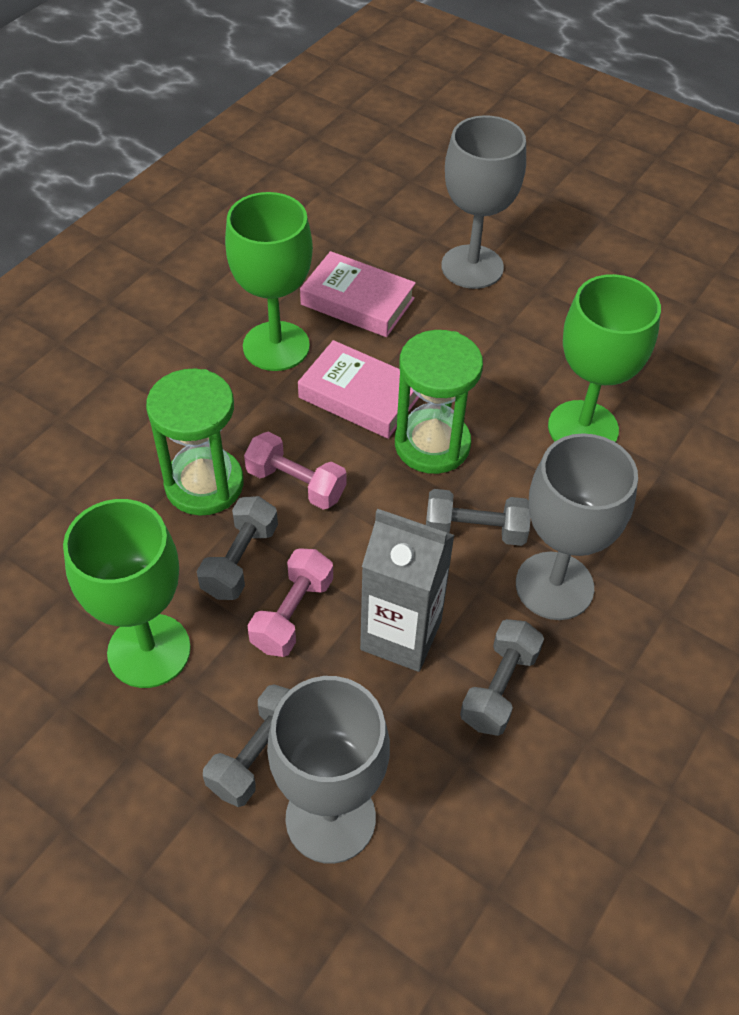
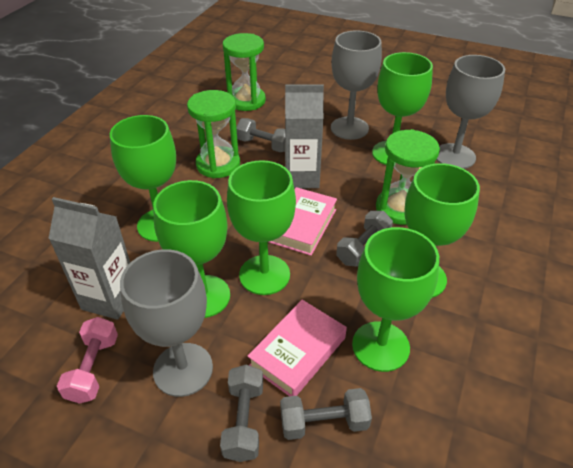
green goblet: [63,499,191,688] [225,192,313,371] [548,274,661,442] = 3 -> [110,115,176,242] [153,180,230,318] [227,160,296,295] [352,227,439,372] [372,52,433,165] [404,163,480,298] = 6
green hourglass: [146,369,244,516] [395,330,483,474] = 2 -> [187,90,240,178] [222,33,266,111] [376,129,440,225] = 3
grey carton: [360,509,455,672] = 1 -> [48,197,130,320] [285,84,324,188] = 2
pink dumbbell: [244,432,347,510] [247,548,333,657] = 2 -> [57,317,118,404] = 1

